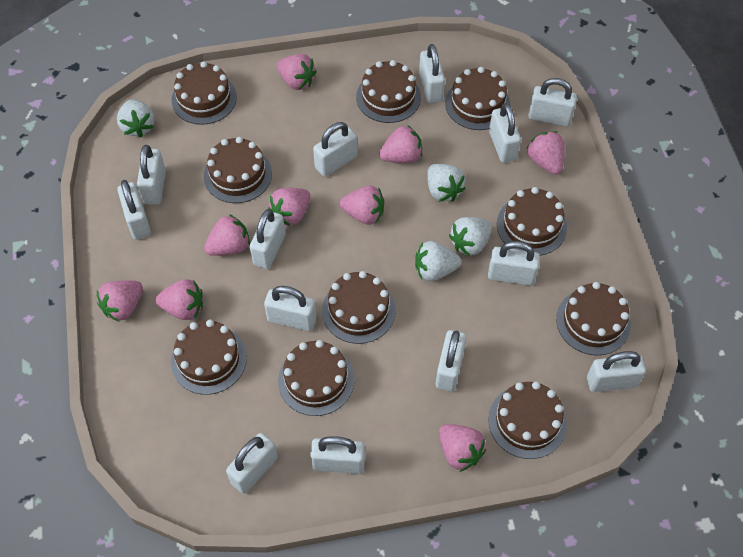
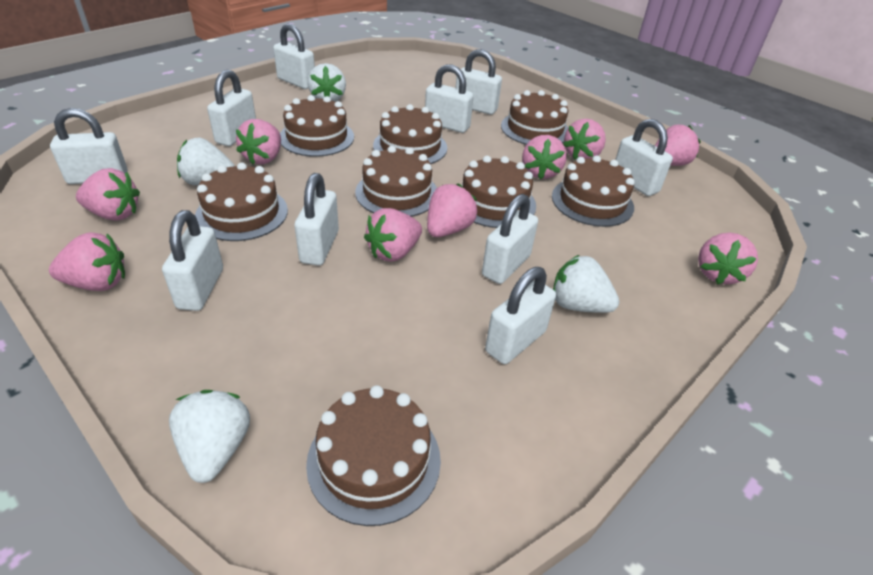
brown cake: [171,319,247,395] [172,61,237,125] [204,137,272,203] [278,340,355,416] [322,271,396,344] [356,60,421,123] [445,67,510,130] [488,381,567,459] [497,187,567,256] [556,282,631,355] = 10 -> [195,162,288,241] [280,95,354,157] [306,385,441,526] [355,146,437,217] [373,104,447,164] [462,156,536,228] [501,90,568,145] [552,155,635,227] = 8
white padlock: [117,180,151,240] [137,145,166,204] [226,433,278,494] [250,209,285,269] [264,286,317,331] [310,436,365,474] [313,122,357,177] [419,44,445,103] [436,330,466,391] [488,241,540,286] [489,103,521,163] [528,78,577,126] [587,351,646,392] = 13 -> [50,108,128,184] [162,210,223,311] [207,70,256,146] [273,24,315,89] [294,173,339,265] [425,64,474,133] [456,49,502,115] [482,194,538,284] [485,267,556,364] [615,119,673,196] = 10

